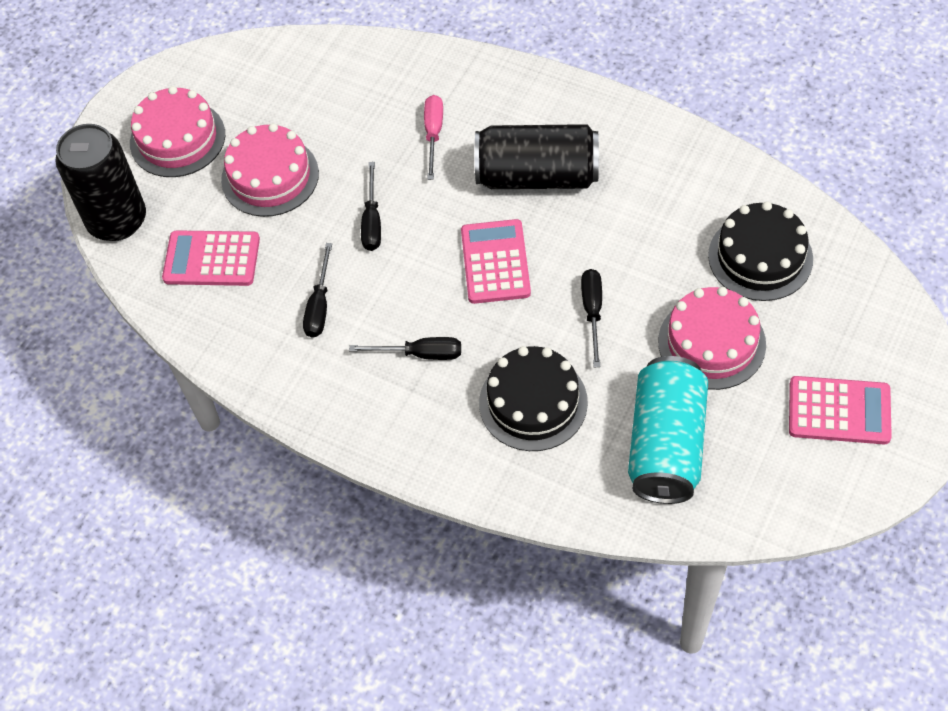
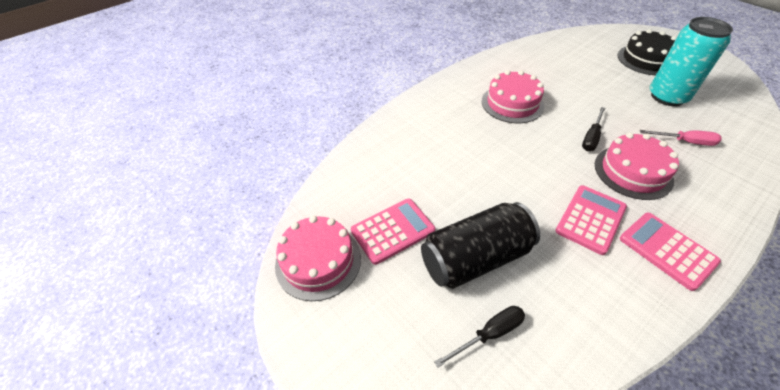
black cake: [479,346,588,451] [708,201,813,301] = 2 -> [618,29,677,75] = 1
black can: [55,124,146,241] [475,124,599,189] = 2 -> [421,202,540,289] = 1
black screwdriver: [303,243,332,338] [349,337,461,360] [361,162,381,251] [581,269,602,367] = 4 -> [434,306,525,368] [582,107,605,151] = 2

